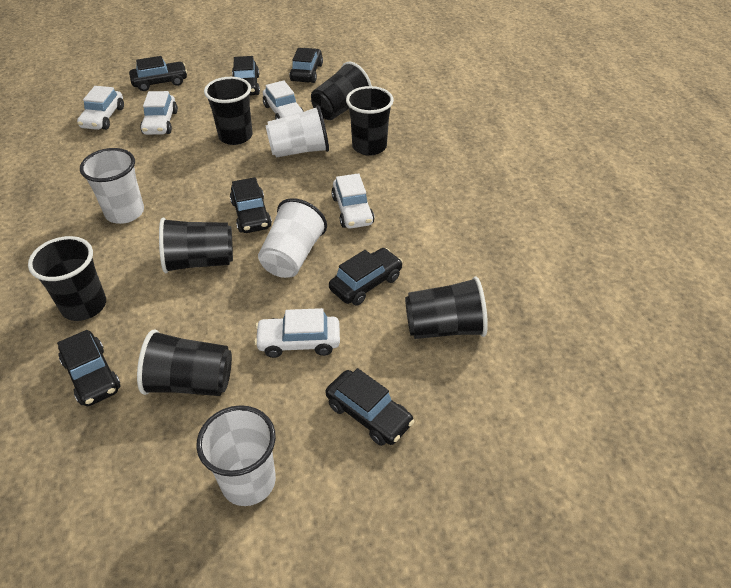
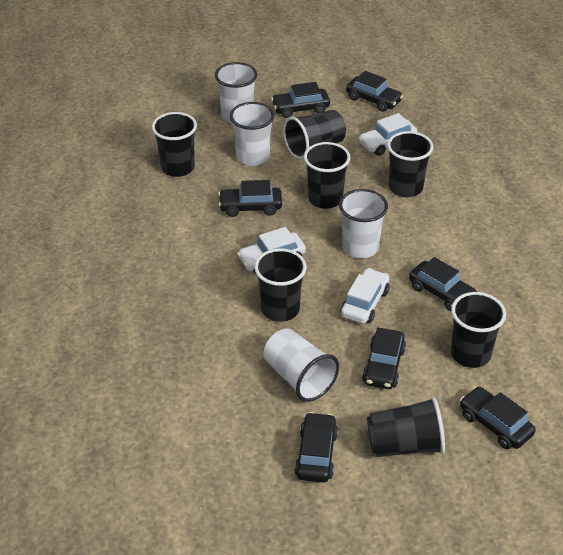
white car: [77,86,124,130] [140,91,178,135] [254,308,340,358] [263,80,304,119] [331,173,374,229] = 5 -> [237,227,306,274] [341,268,390,324] [358,113,417,156] = 3

